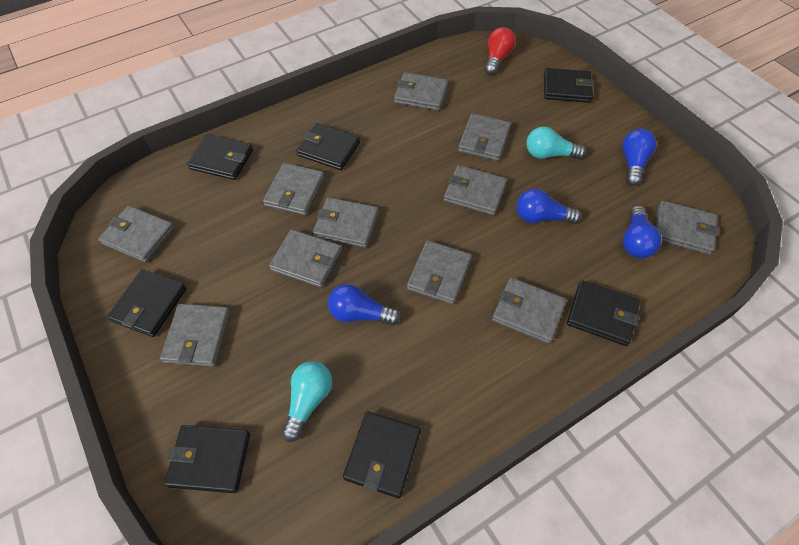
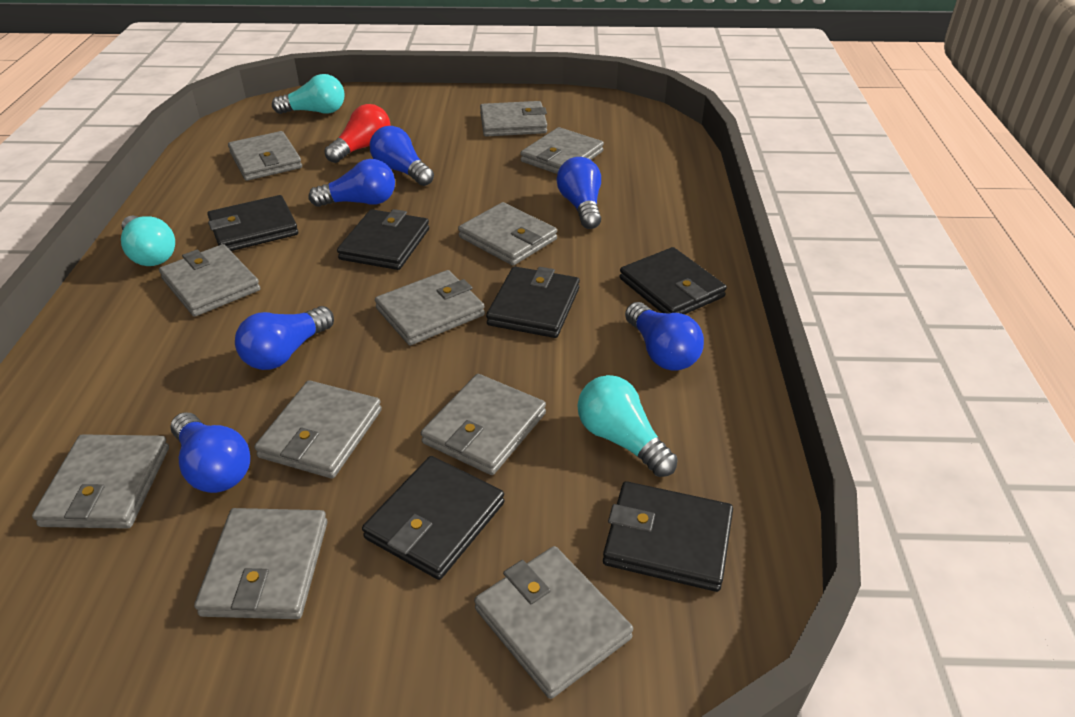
black wallet: [107,269,186,337] [164,425,250,493] [187,134,253,180] [296,123,360,170] [343,411,421,498] [544,68,594,103] [567,280,640,346] = 7 -> [207,195,298,251] [337,209,429,270] [362,456,505,580] [486,267,580,338] [603,481,733,592] [620,247,727,315] = 6
blue light bulb: [328,284,401,325] [517,189,581,224] [622,129,657,186] [623,205,661,258] = 4 -> [170,412,250,493] [235,306,334,370] [309,159,395,207] [370,126,434,186] [557,157,601,229] [625,302,704,371] = 6
turquoise light bulb: [282,361,332,442] [527,127,586,159] = 2 -> [121,215,175,266] [272,74,344,114] [577,375,678,477] = 3

